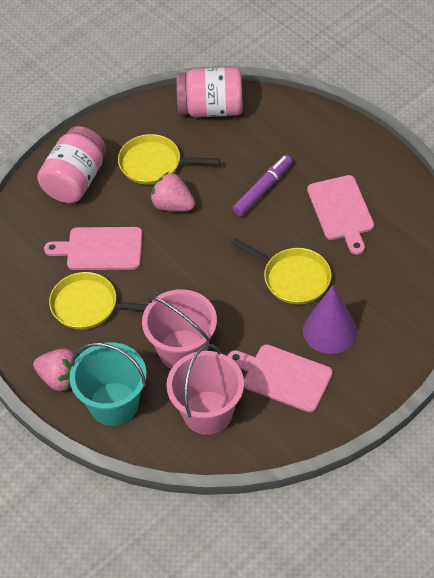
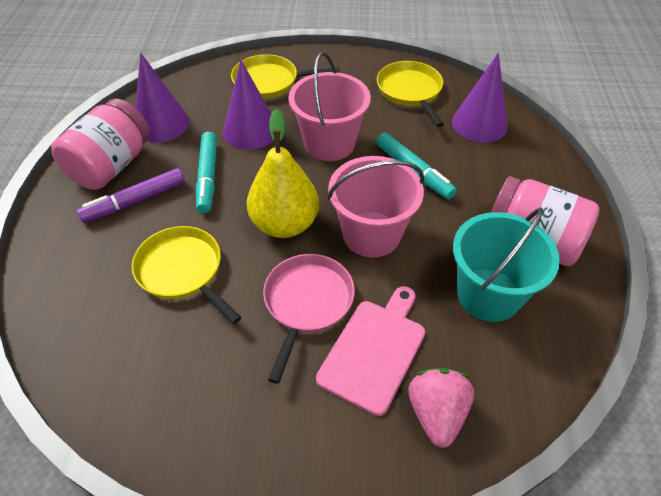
pink cutting board: [44,227,142,270] [228,344,333,413] [307,175,374,255] = 3 -> [316,286,425,416] = 1
pink pan: none = 0 -> [263,254,355,384] = 1
pink strawberry: [33,349,77,391] [150,172,195,211] = 2 -> [408,368,474,448] = 1
purple cone: [303,285,357,354] = 1 -> [135,53,189,143] [223,60,274,150] [452,53,508,143] = 3
turquoise marker: none = 0 -> [196,132,217,213] [376,133,457,199] = 2
yellow pear: none = 0 -> [247,109,319,238] = 1

